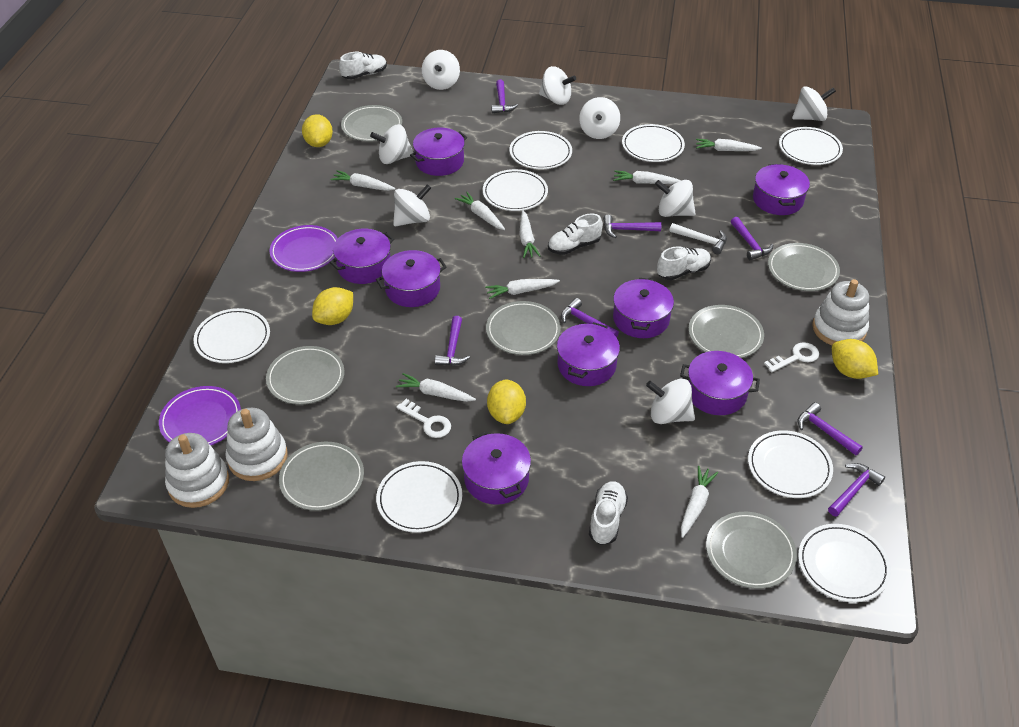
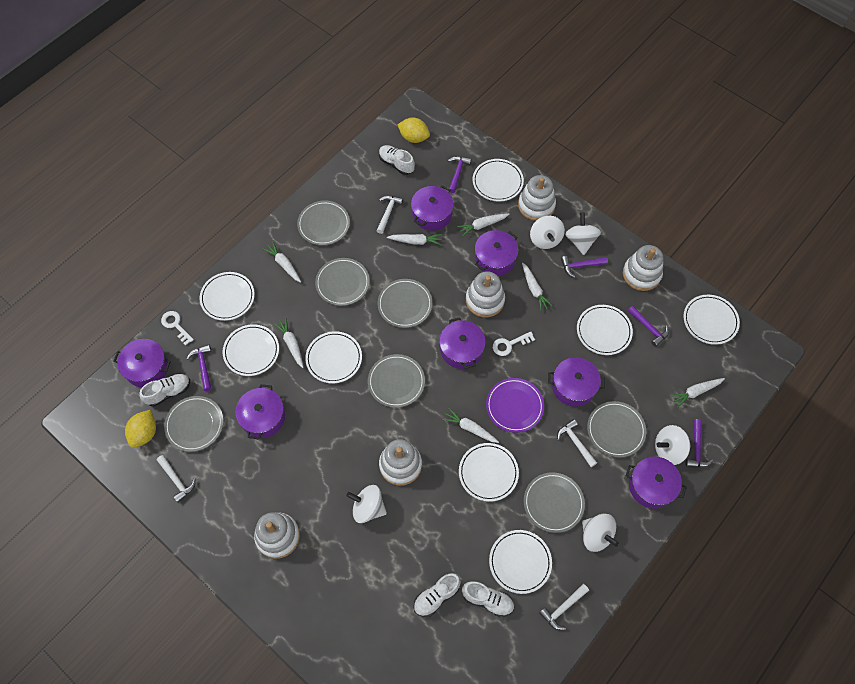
purple hammer: [435,316,470,366] [491,80,518,113] [561,298,619,337] [603,215,661,238] [731,217,773,260] [798,402,863,456] [828,463,885,517] = 7 -> [186,345,212,391] [448,156,472,193] [561,256,608,278] [628,306,669,347] [685,419,713,468] = 5
purple plate: [159,386,241,445] [270,225,338,272] = 2 -> [486,378,544,433] = 1
purple pot: [329,229,394,284] [376,250,447,307] [410,128,467,176] [462,431,531,505] [557,322,620,386] [613,278,674,338] [680,351,760,415] [753,164,810,215] = 8 -> [114,339,171,387] [235,384,285,439] [411,186,454,231] [439,317,486,369] [475,230,518,276] [548,357,605,407] [626,456,687,509] = 7
white carrot: [330,170,396,191] [396,373,476,402] [455,192,505,230] [485,279,560,299] [519,210,540,258] [613,170,681,184] [681,466,718,538] [696,139,762,151] = 8 -> [263,242,301,283] [274,318,303,368] [387,234,442,245] [442,408,499,443] [457,213,509,237] [522,263,553,311] [670,378,725,408] = 7
white hammer: [669,223,727,254] = 1 -> [157,455,196,503] [376,196,403,234] [539,584,589,630] [557,419,597,467] = 4
white spinning top: [370,124,414,164] [393,184,431,226] [422,50,460,90] [539,66,576,105] [579,97,620,139] [646,379,695,424] [655,180,696,217] [792,86,836,121] = 8 -> [346,485,387,523] [530,216,565,249] [565,213,601,255] [582,514,619,552] [655,425,690,465] = 5
white stacking toy: [165,433,229,508] [225,408,288,481] [812,279,869,345] = 3 -> [254,512,300,559] [379,439,422,486] [466,271,505,317] [518,175,556,221] [623,245,663,291] = 5
yellow lemon: [302,114,333,147] [312,287,353,325] [487,379,526,424] [832,339,878,379] = 4 -> [125,410,156,448] [397,118,430,143] = 2

